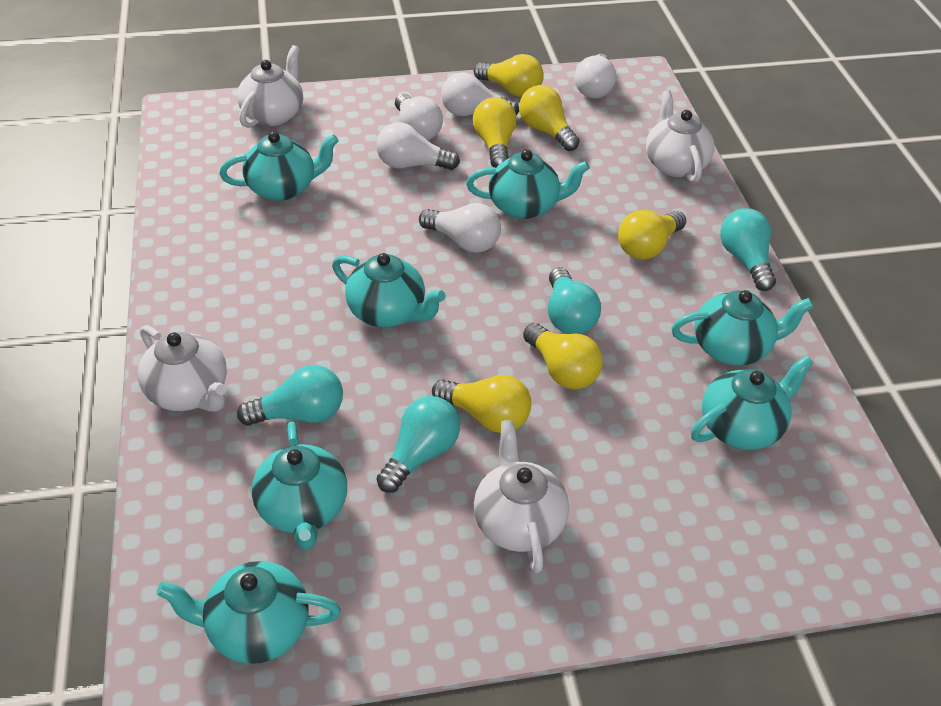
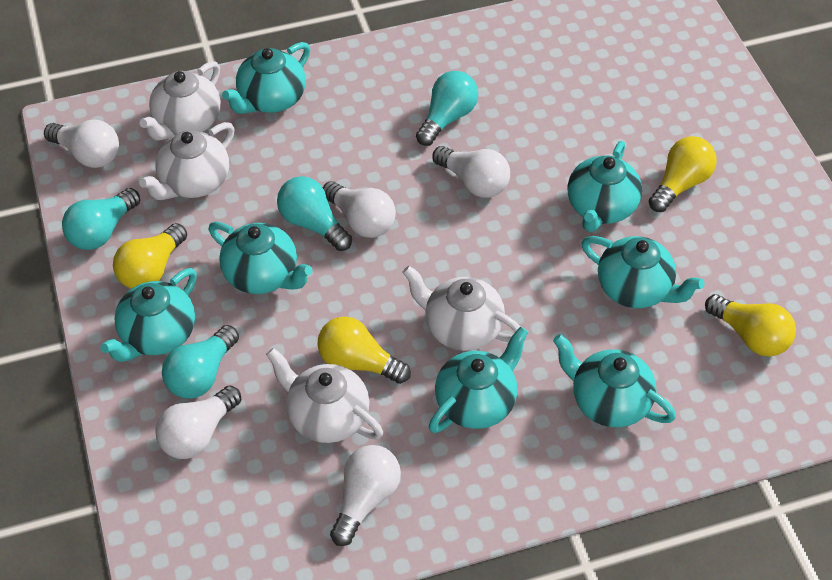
yellow light bulb: [432,375,531,433] [473,97,517,168] [474,54,544,97] [519,85,580,151] [523,323,603,389] [618,210,686,260] = 6 -> [113,223,187,289] [317,316,411,384] [648,136,717,212] [705,294,796,356] = 4

